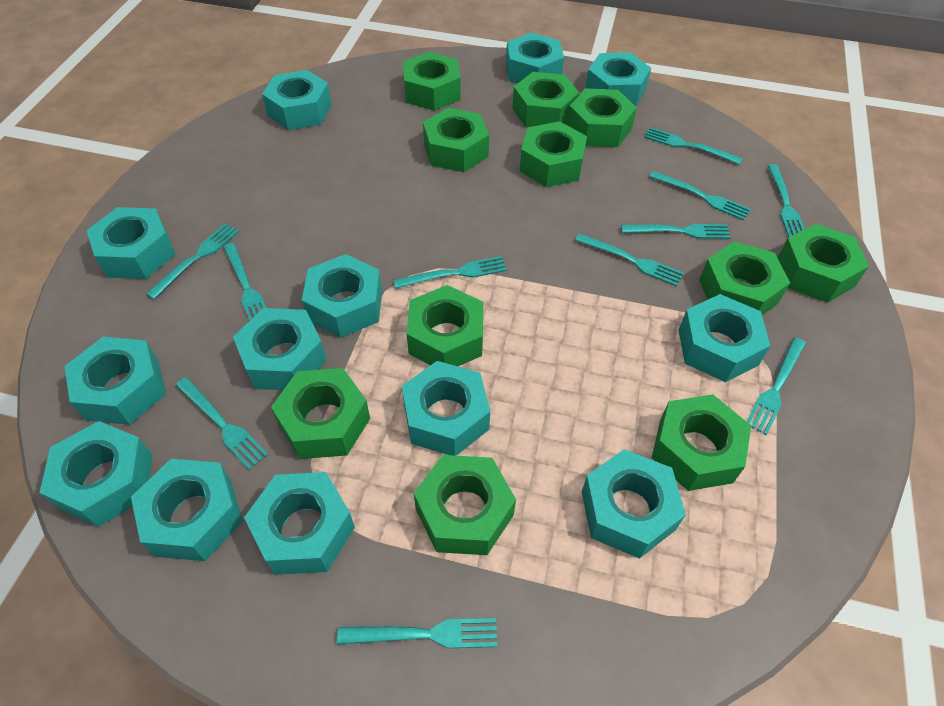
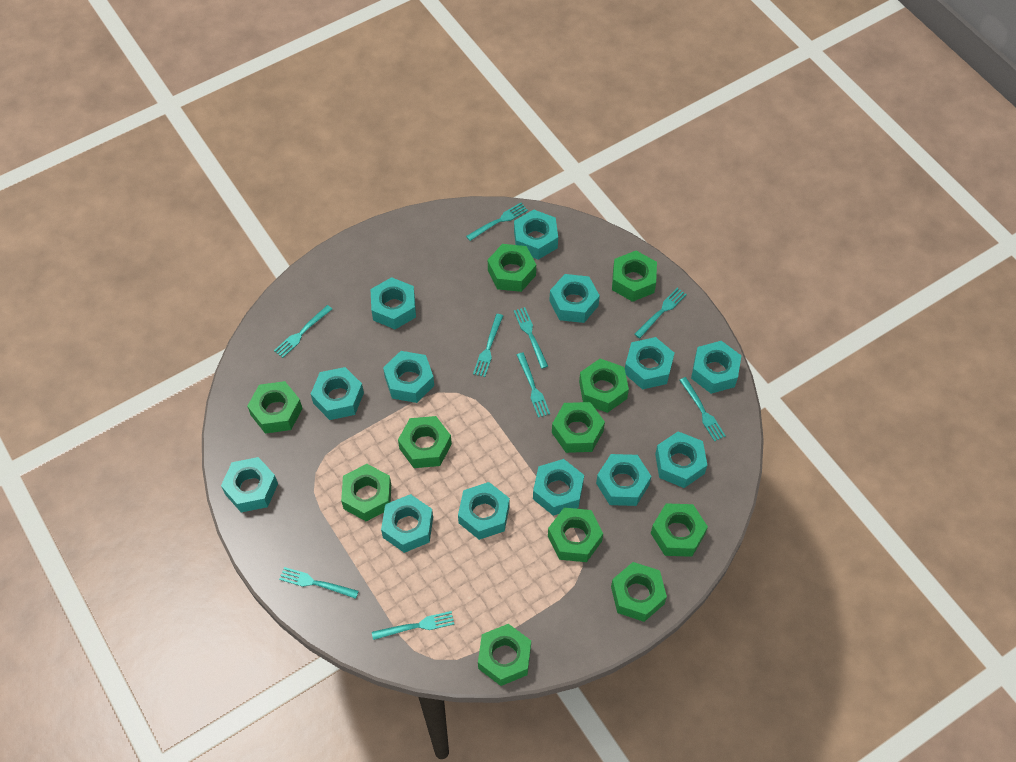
turquoise fork: [146,224,239,299] [175,377,268,470] [223,243,267,321] [337,618,497,648] [393,256,507,289] [575,233,683,287] [621,224,731,239] [644,127,743,165] [649,171,750,220] [746,337,806,435] [768,164,804,238] = 11 -> [274,305,332,358] [279,567,359,599] [372,611,454,640] [466,203,528,241] [473,314,503,377] [514,307,548,369] [517,352,550,418] [634,288,687,338] [680,377,726,442] = 9

